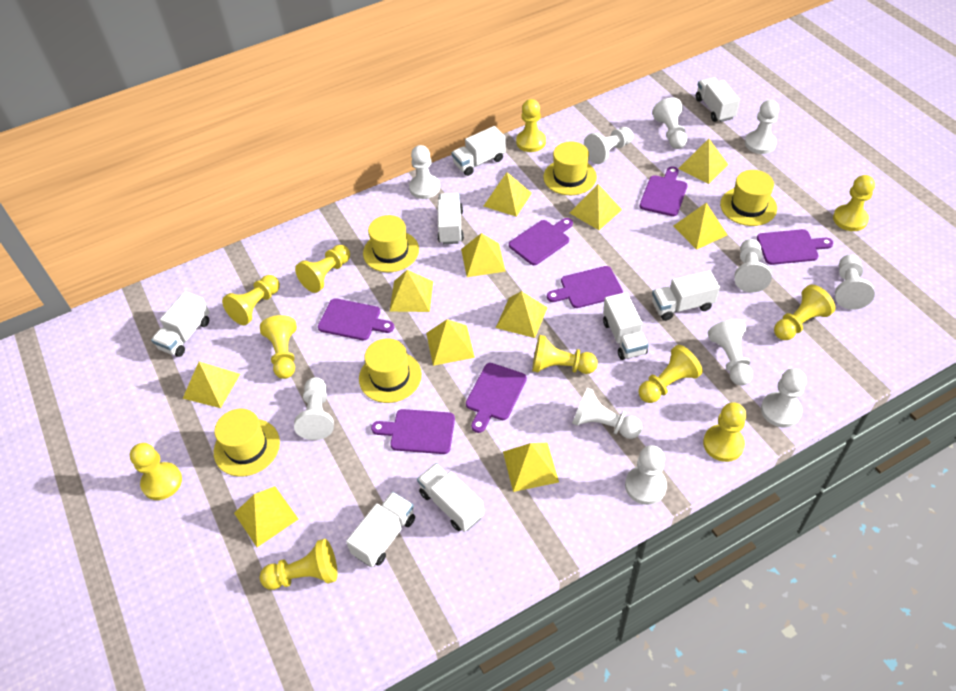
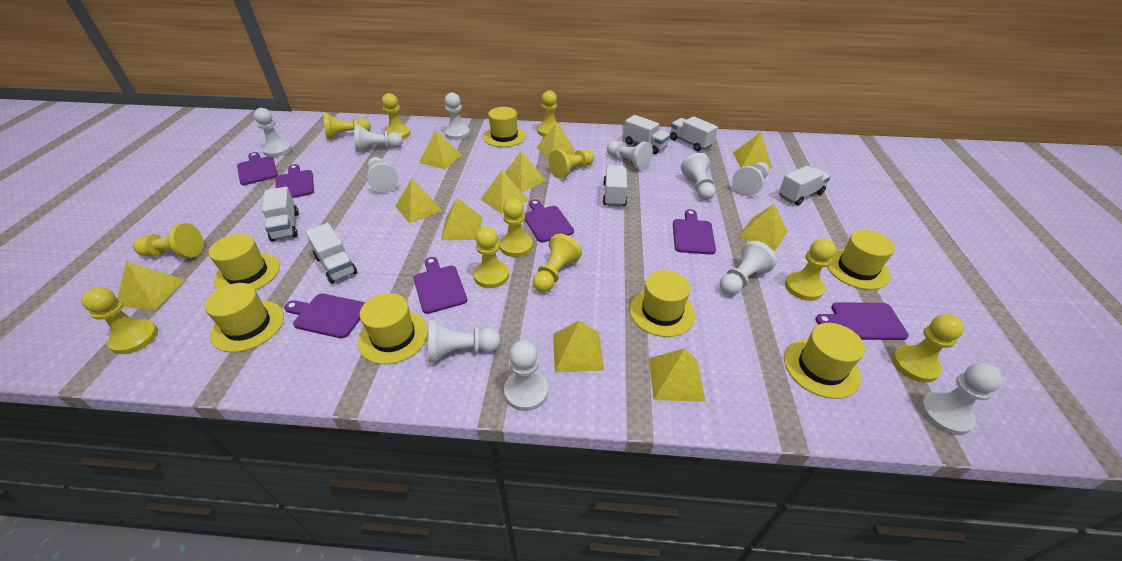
white truck: [151,291,210,357] [346,492,415,567] [417,463,484,532] [437,193,464,244] [452,126,506,176] [603,292,649,360] [652,270,720,321] [696,77,740,122] = 8 -> [262,187,299,242] [305,223,357,284] [603,165,627,207] [624,115,670,154] [670,116,718,151] [779,166,830,205] = 6
yellow hat: [214,409,280,477] [359,338,422,403] [363,215,419,272] [543,142,597,195] [720,170,777,226] = 5 -> [204,283,284,352] [208,234,280,290] [358,293,428,364] [483,107,526,147] [630,270,695,337] [784,323,865,399] [827,230,895,290] = 7

